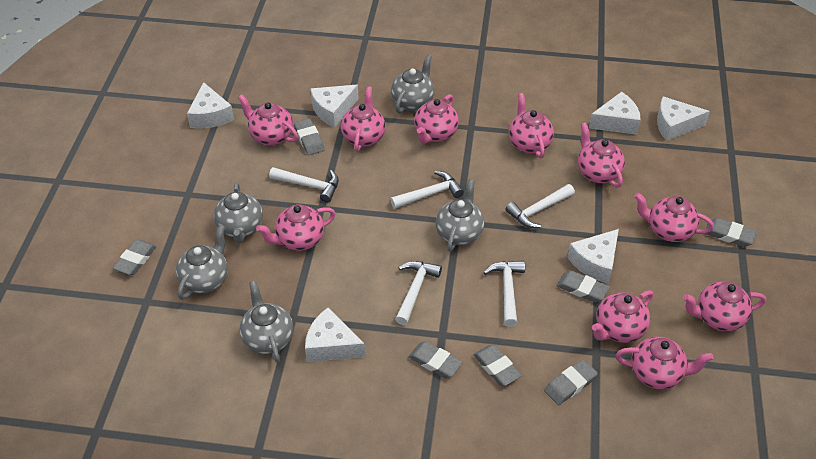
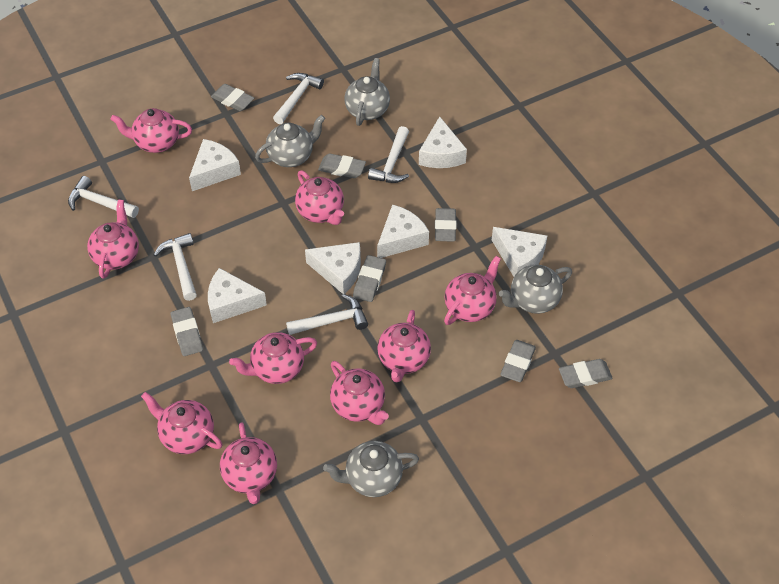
grey teapot: [176,225,228,300] [214,183,263,243] [239,281,293,363] [391,55,434,113] [435,179,484,252] = 5 -> [255,115,325,167] [323,441,419,497] [344,58,390,126] [499,265,572,314] = 4
pink teapot: [238,94,298,146] [256,204,336,251] [341,87,385,152] [414,94,459,144] [509,93,554,158] [578,122,625,188] [592,290,653,343] [615,337,714,389] [634,193,714,242] [683,282,766,331] = 10 -> [87,200,139,279] [111,108,192,153] [141,392,222,454] [220,422,277,504] [229,332,317,384] [295,170,344,225] [330,361,389,425] [377,310,431,383] [444,256,501,325] = 9

